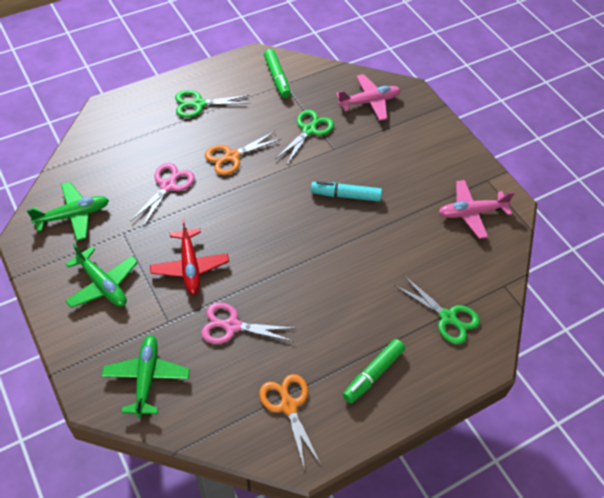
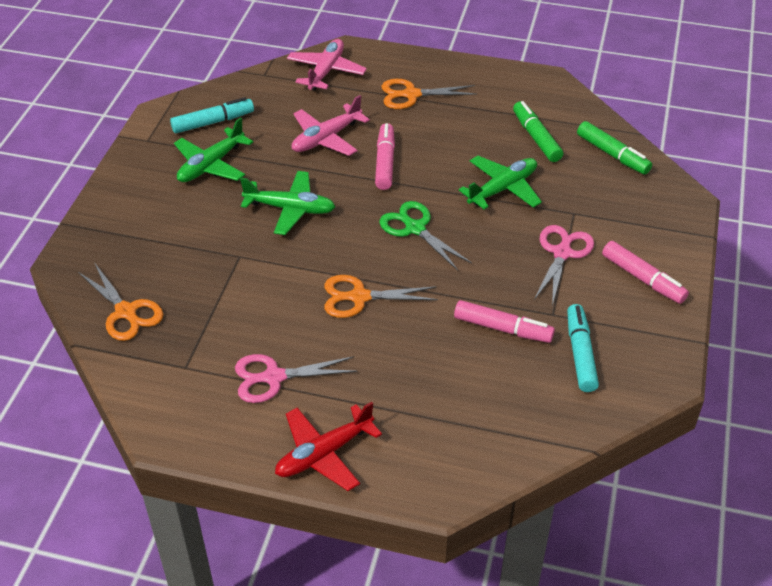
green scissors: [175,90,251,118] [275,110,334,164] [394,276,480,344] = 3 -> [380,201,472,271] = 1
orange scissors: [205,131,281,175] [259,374,321,470] = 2 -> [78,262,163,341] [324,275,438,318] [381,79,477,109] = 3
pink marker: none = 0 -> [375,123,395,190] [454,300,555,343] [602,241,689,304] = 3
turquoise marker: [311,181,382,202] = 1 -> [170,97,254,133] [567,304,599,392] = 2

